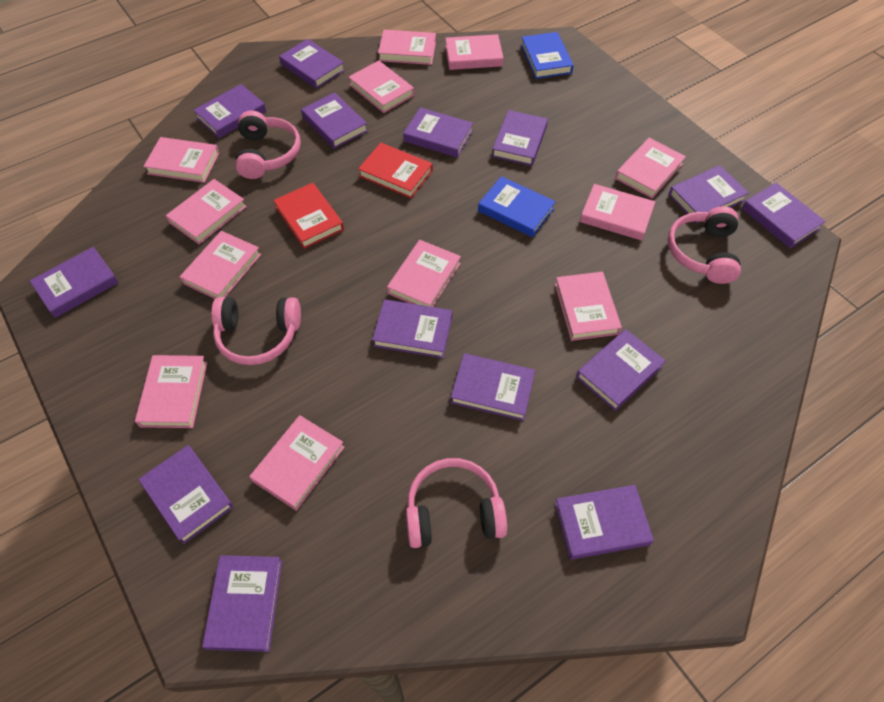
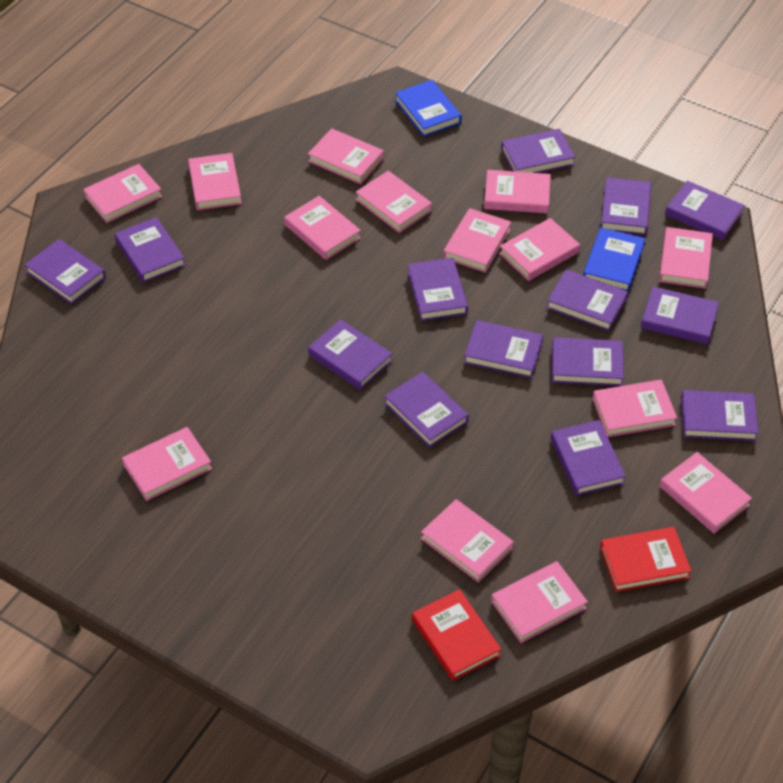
pink book: [135,355,207,428] [143,137,219,183] [166,179,247,244] [180,231,261,299] [249,415,345,510] [348,60,414,113] [378,29,436,65] [387,240,461,307] [445,34,504,70] [555,272,622,341] [580,184,655,241] [615,138,686,199] = 12 -> [83,164,162,223] [122,427,212,501] [188,153,242,210] [284,196,361,260] [308,128,384,184] [356,171,432,233] [421,499,514,583] [443,208,511,273] [484,170,551,213] [491,561,588,643] [499,218,580,281] [592,380,677,437] [659,227,713,289] [660,452,752,534] = 14
pink headphones: [211,297,301,365] [235,110,301,179] [406,458,507,548] [667,206,741,284] = 4 -> none = 0

